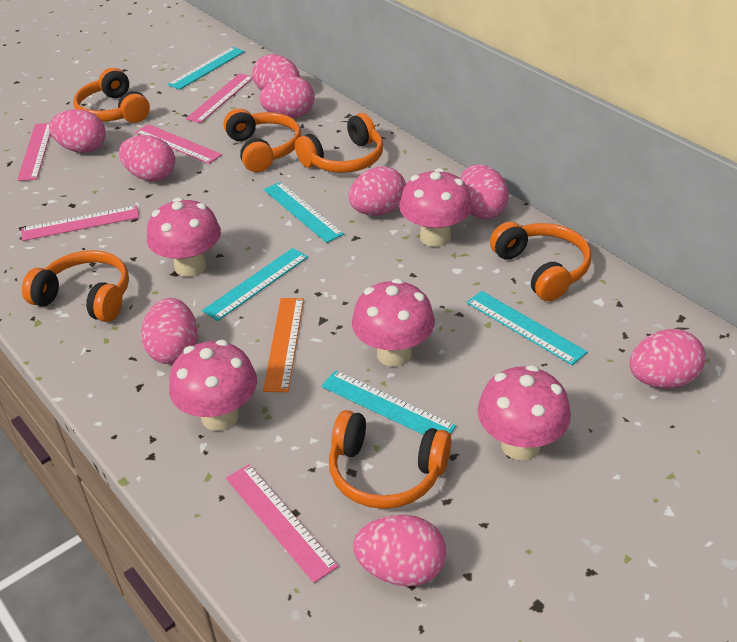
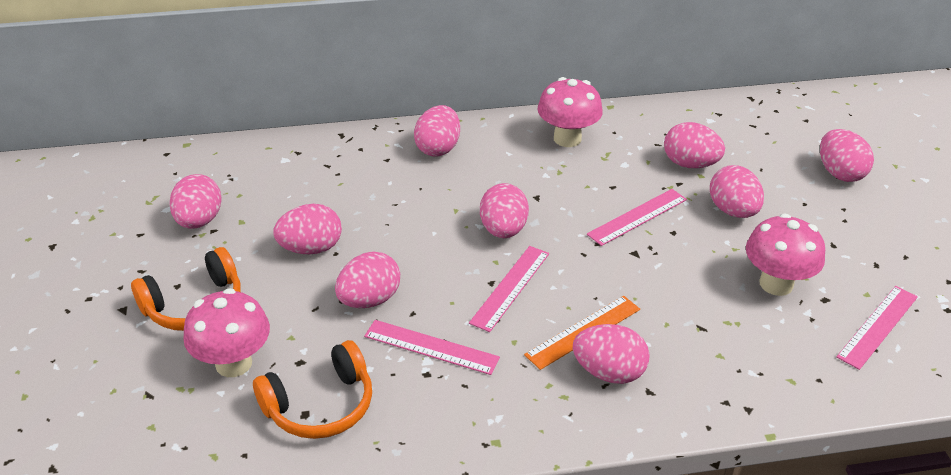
orange headphones: [22,250,129,322] [73,68,150,123] [224,108,301,172] [295,113,383,173] [329,410,451,509] [490,222,591,301] = 6 -> [131,247,241,331] [253,340,372,439] = 2
pink mushroom: [147,197,221,277] [169,340,257,431] [352,279,435,367] [399,168,472,247] [478,365,571,460] = 5 -> [183,288,270,377] [537,77,603,147] [746,213,825,296] = 3
pink ruler: [17,123,50,181] [21,205,139,241] [135,124,222,164] [186,73,253,123] [226,464,339,583] = 5 -> [364,320,500,375] [469,246,549,332] [587,189,687,246] [836,286,918,370] = 4
turquoise ruler: [168,47,245,90] [202,248,308,321] [264,182,344,243] [321,371,456,435] [466,291,587,365] = 5 -> none = 0

